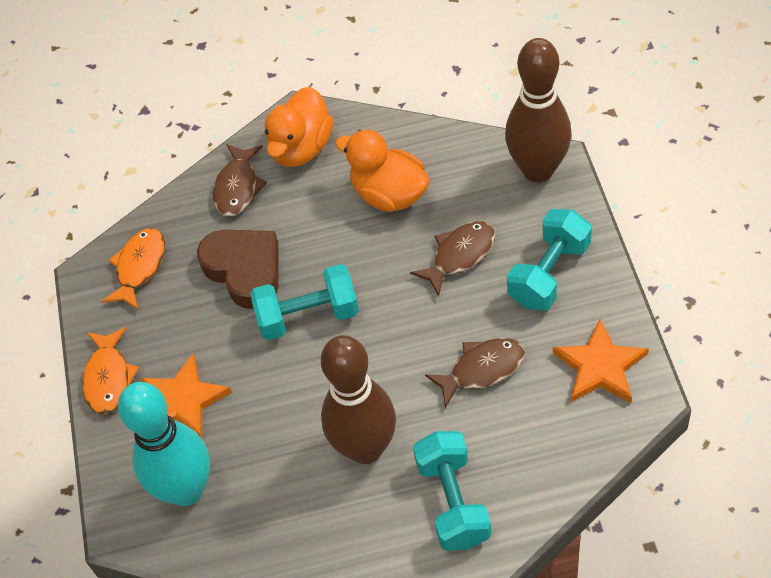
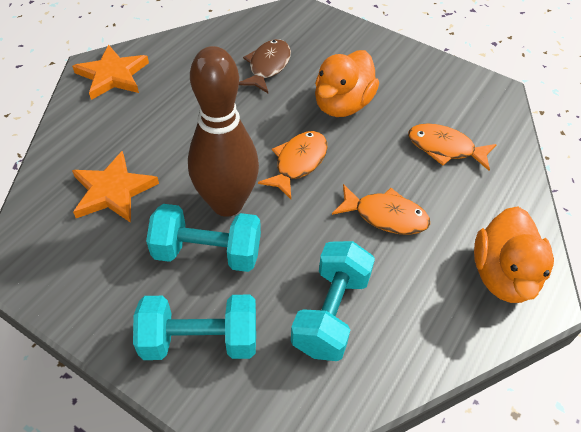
brown bowling pin: [321,335,396,464] [505,38,572,182] = 2 -> [188,46,259,217] = 1
brown fish: [213,144,267,217] [410,221,495,296] [425,338,525,408] = 3 -> [239,39,291,93] = 1
brown heart: [197,230,279,309] = 1 -> none = 0
orange fish: [82,327,139,414] [102,228,165,310] = 2 -> [258,131,327,199] [332,184,430,235] [408,123,497,171] = 3
turquoise bowling pin: [118,382,210,506] = 1 -> none = 0

